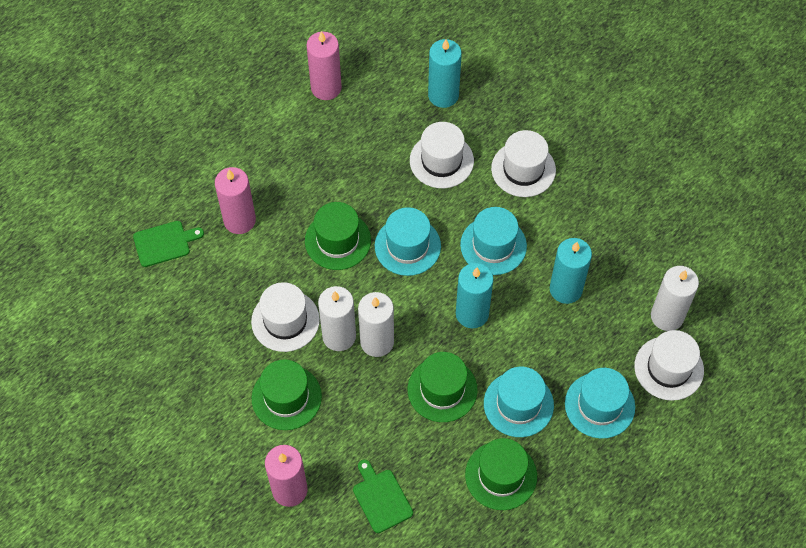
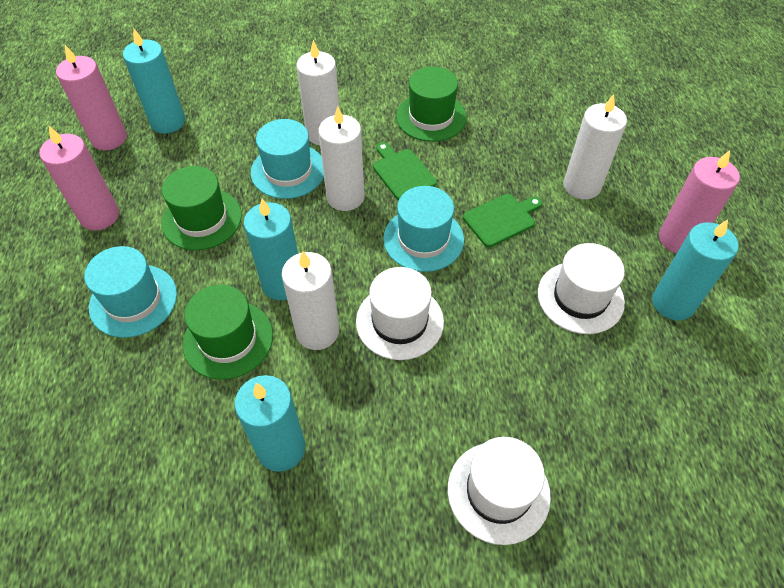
green hat: [252,359,322,430] [305,202,371,270] [408,352,477,422] [465,438,537,510] = 4 -> [162,166,242,250] [183,285,273,380] [396,66,467,142] = 3
turquoise candle: [428,39,462,108] [456,263,494,328] [550,238,592,304] = 3 -> [123,28,185,134] [235,375,305,472] [244,199,298,300] [652,219,739,320] = 4
turquoise hat: [375,207,441,276] [460,207,527,275] [484,367,554,437] [565,368,635,439] = 4 -> [84,246,177,338] [251,119,324,199] [383,186,464,272] = 3
white candle: [318,286,356,351] [358,292,394,357] [651,266,699,331] = 3 -> [282,251,339,350] [296,40,340,145] [319,106,365,211] [563,94,627,200] = 4
white hat: [251,282,320,352] [410,122,474,188] [491,130,556,197] [634,330,704,401] = 4 -> [356,267,444,360] [448,437,551,545] [538,243,625,334] = 3

